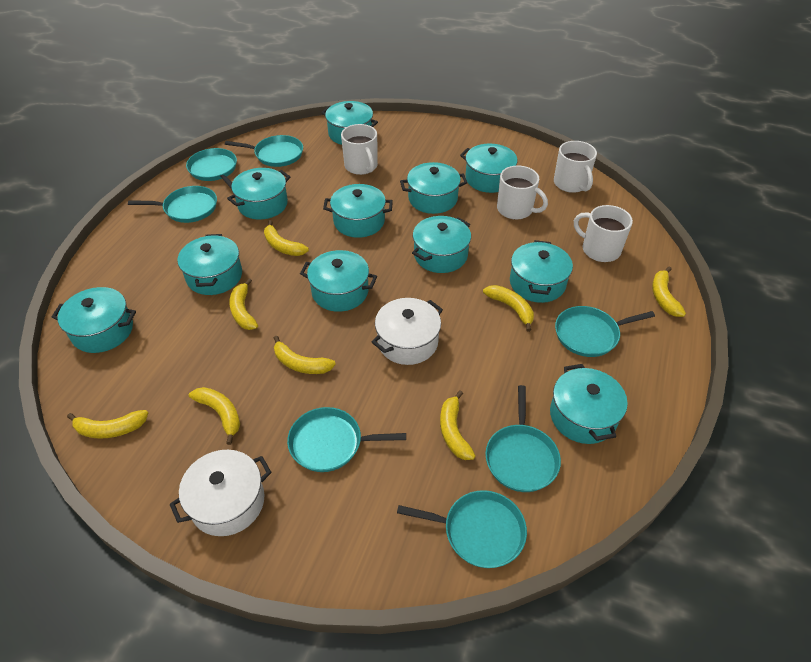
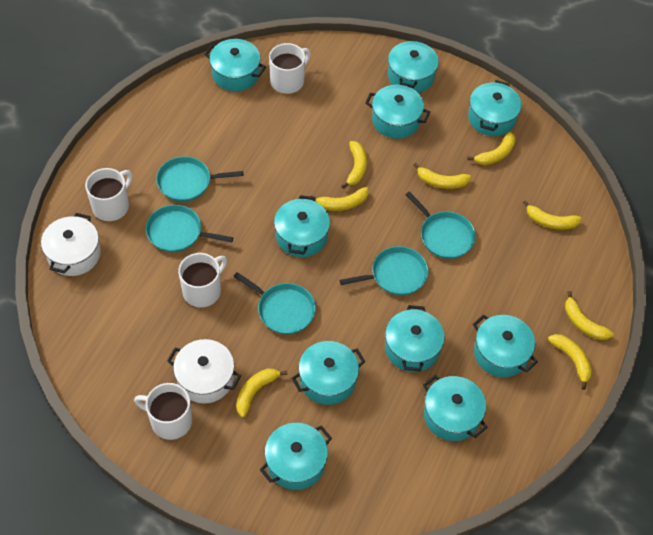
turquoise pan: [128,186,217,223] [186,148,237,188] [225,135,303,167] [287,407,406,472] [397,490,527,568] [485,385,561,492] [555,306,655,357] = 7 -> [146,205,233,252] [156,156,243,202] [233,272,316,334] [340,246,428,295] [405,192,476,259] = 5
turquoise pot: [52,287,136,353] [177,234,242,295] [227,168,290,220] [300,250,377,312] [321,101,378,145] [323,184,393,238] [400,162,467,214] [412,216,471,273] [460,143,518,193] [510,240,573,303] [550,364,628,444] = 11 -> [204,39,266,91] [260,423,332,490] [274,195,330,257] [292,341,365,405] [365,85,430,139] [385,305,445,372] [388,39,439,93] [423,375,488,441] [468,80,522,136] [473,314,538,377] = 10

